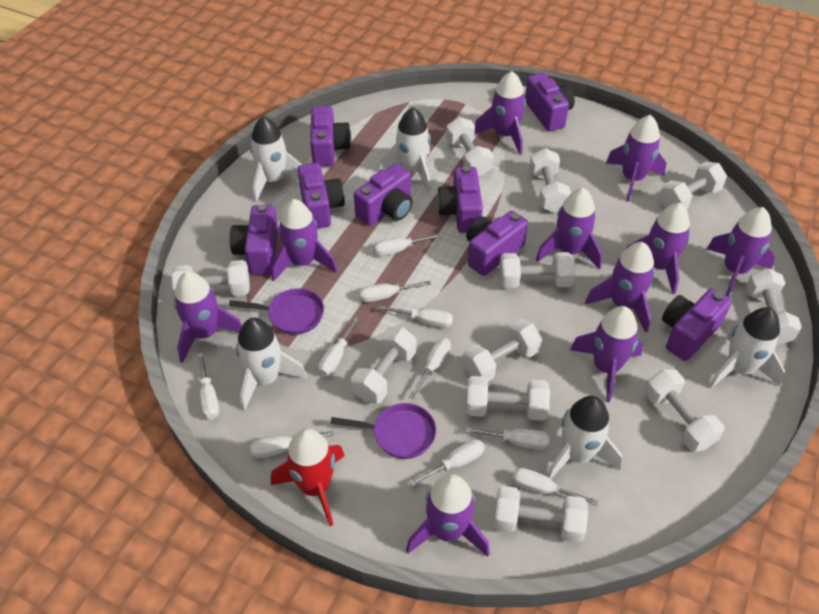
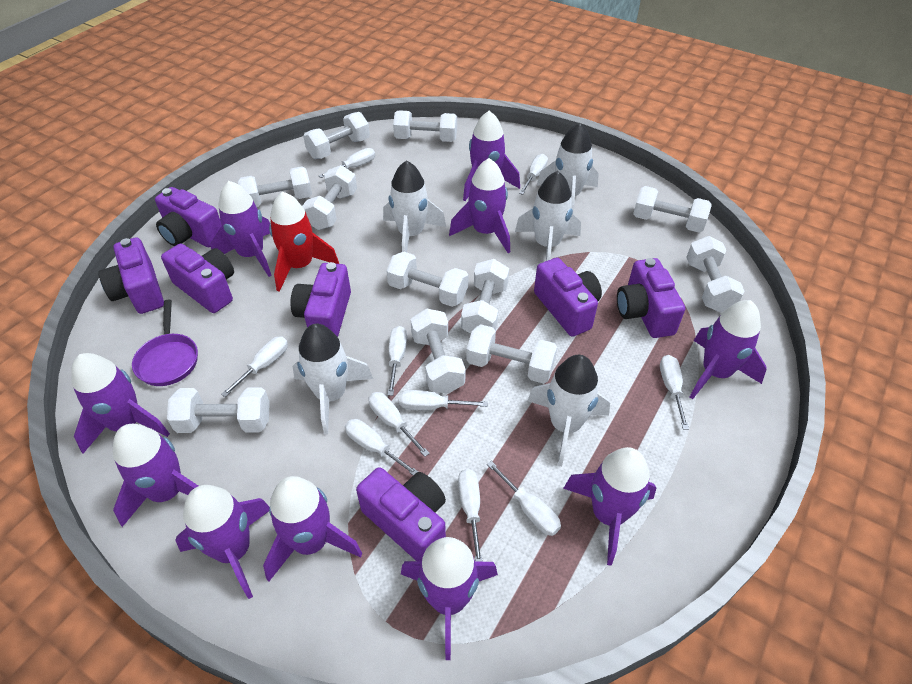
purple camera: [230,204,279,274] [298,163,345,229] [310,106,351,167] [354,164,413,226] [437,166,483,233] [466,211,528,276] [525,73,575,131] [662,289,732,361] = 8 -> [98,237,164,314] [155,187,222,247] [161,243,234,313] [290,262,351,337] [356,467,446,561] [534,258,602,337] [617,258,685,338] = 7
purple pan: [229,288,324,335] [330,403,436,459] = 2 -> [132,300,198,386] = 1

